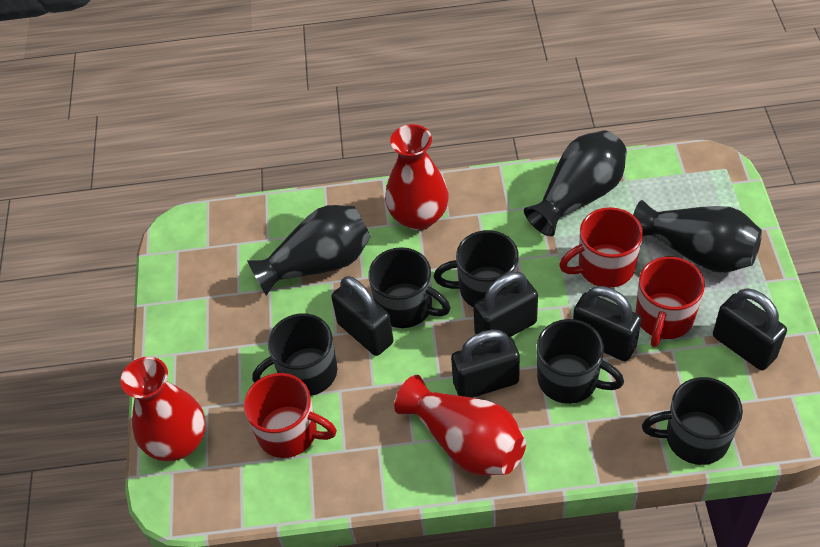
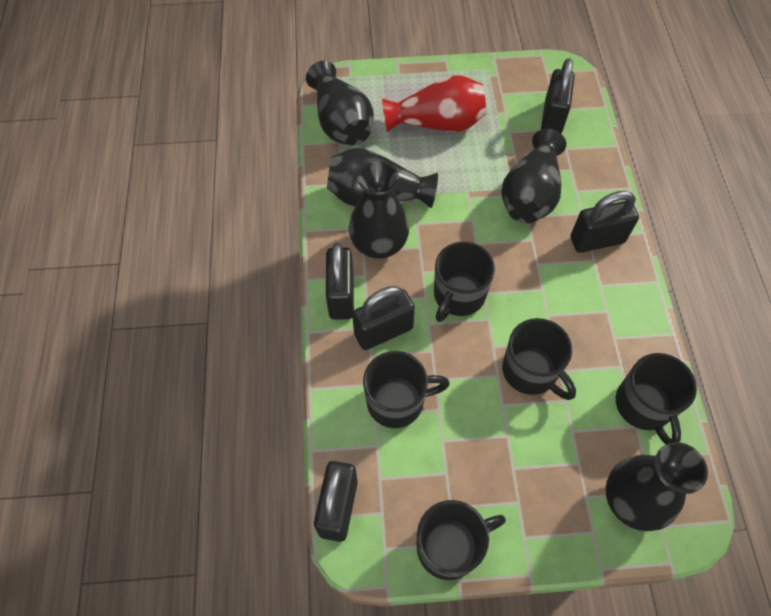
black vase: [247,205,370,296] [524,130,627,236] [633,200,762,273] = 3 -> [306,61,374,145] [327,148,438,208] [349,161,409,259] [501,128,566,223] [606,442,708,531] = 5
red mug: [244,373,337,458] [559,207,643,288] [636,257,705,348] = 3 -> none = 0
red vase: [120,357,206,461] [385,124,449,230] [394,375,526,476] = 3 -> [382,75,486,132] = 1

